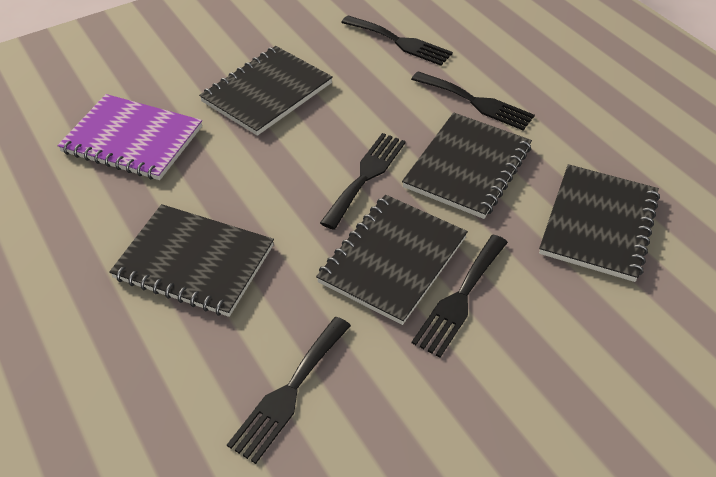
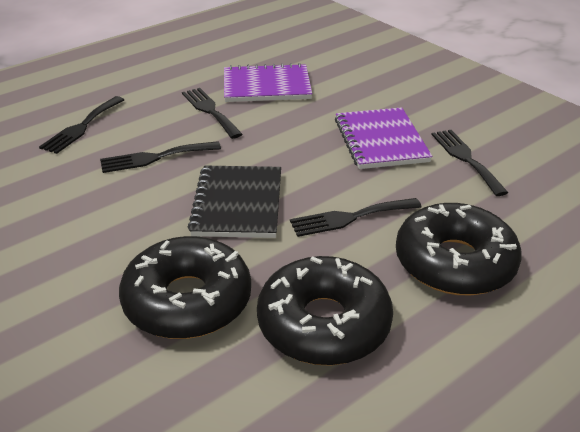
black donut: none = 0 -> [119,236,251,339] [257,256,393,366] [396,203,522,295] = 3
black notebook: [109,204,274,317] [199,46,333,136] [316,195,468,325] [402,113,532,219] [539,164,660,282] = 5 -> [188,166,281,238] = 1
purple notebook: [57,94,202,180] = 1 -> [224,63,312,102] [335,107,432,169] = 2

